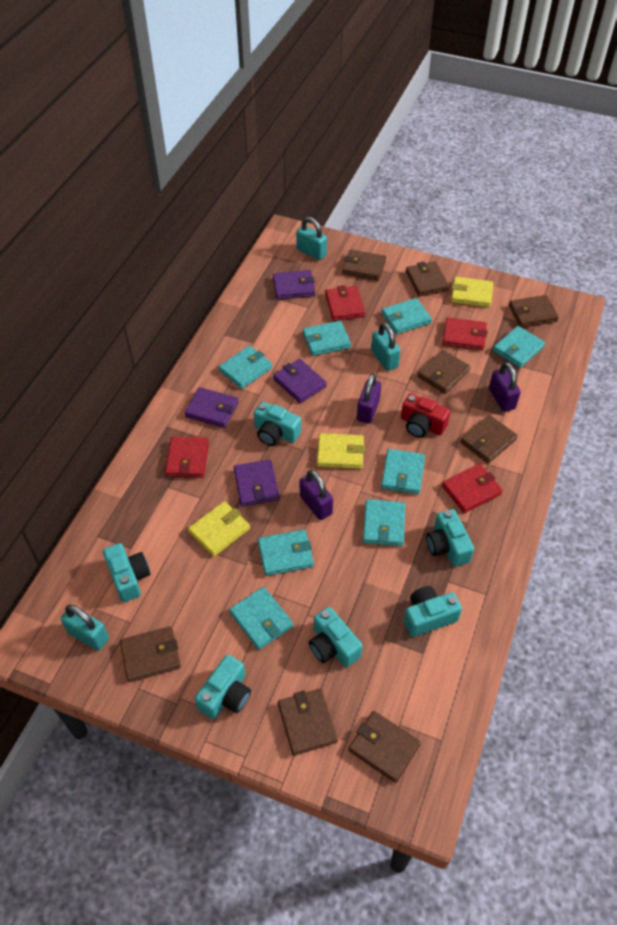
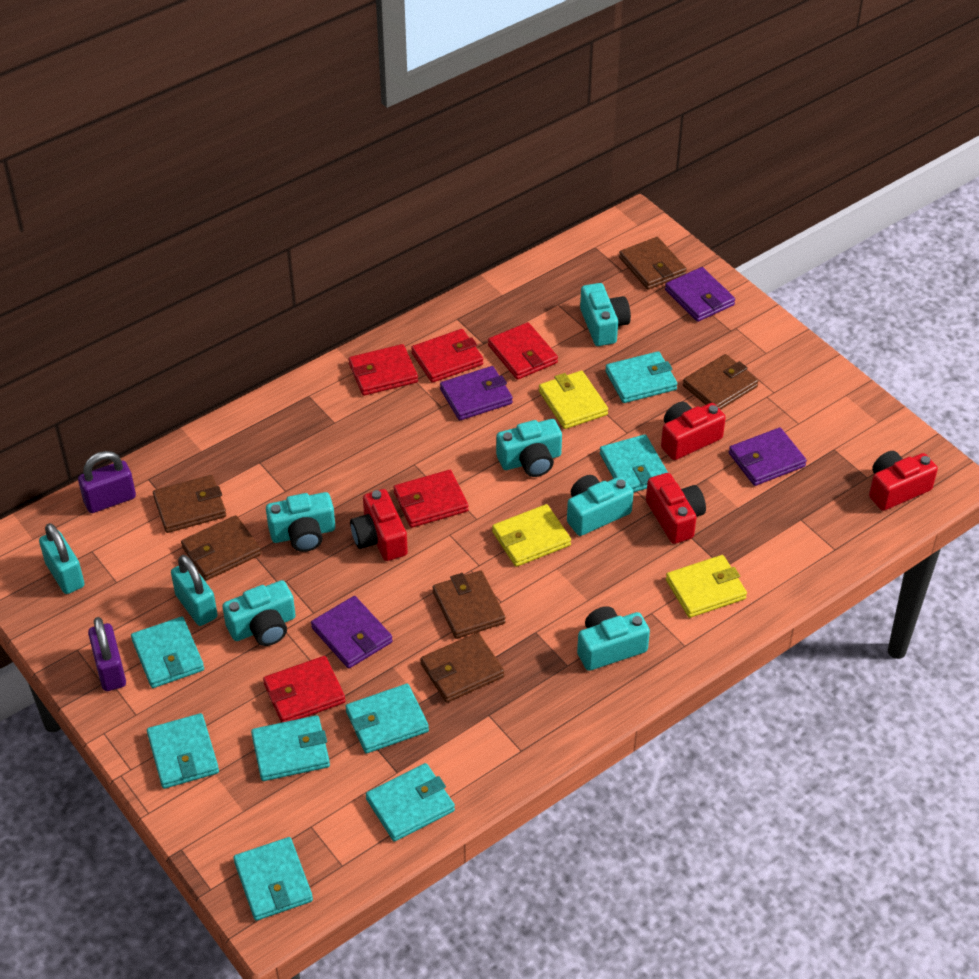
brown wallet: [120,626,181,682] [278,689,338,756] [342,249,386,281] [348,711,421,783] [406,262,449,296] [418,350,471,394] [460,415,518,463] [509,295,559,328] = 8 -> [153,475,226,533] [181,515,261,580] [420,632,504,703] [433,570,506,639] [619,237,687,290] [683,354,758,410] = 6
purple padlock: [300,469,333,520] [357,373,381,424] [489,362,521,412] = 3 -> [78,451,136,513] [88,617,126,691] = 2
red camera: [401,393,450,438] = 1 -> [350,489,408,561] [646,473,706,544] [661,402,726,460] [869,451,938,511] = 4
red wallet: [165,436,209,478] [325,285,365,321] [442,464,503,513] [443,317,487,350] = 4 -> [263,656,345,723] [349,344,418,396] [393,470,469,528] [411,329,483,383] [488,322,558,380] = 5
turquoise padlock: [61,604,109,651] [296,217,327,260] [371,322,401,371] = 3 -> [39,523,85,594] [171,555,218,626] = 2

